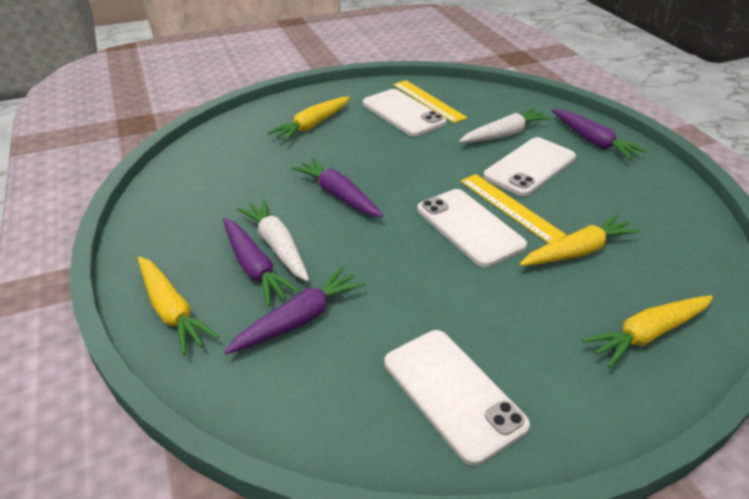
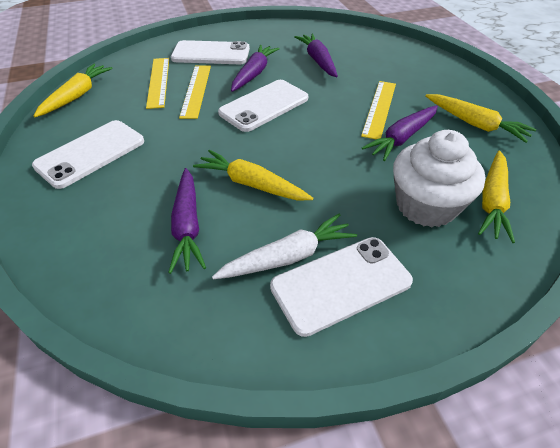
white carrot: [237,199,309,282] [459,108,552,143] = 2 -> [212,214,357,279] = 1
white cupcake: none = 0 -> [393,130,485,228] = 1
yellow ruler: [393,80,467,123] [461,174,566,243] = 2 -> [146,58,169,109] [179,66,211,119] [361,81,396,140] = 3

